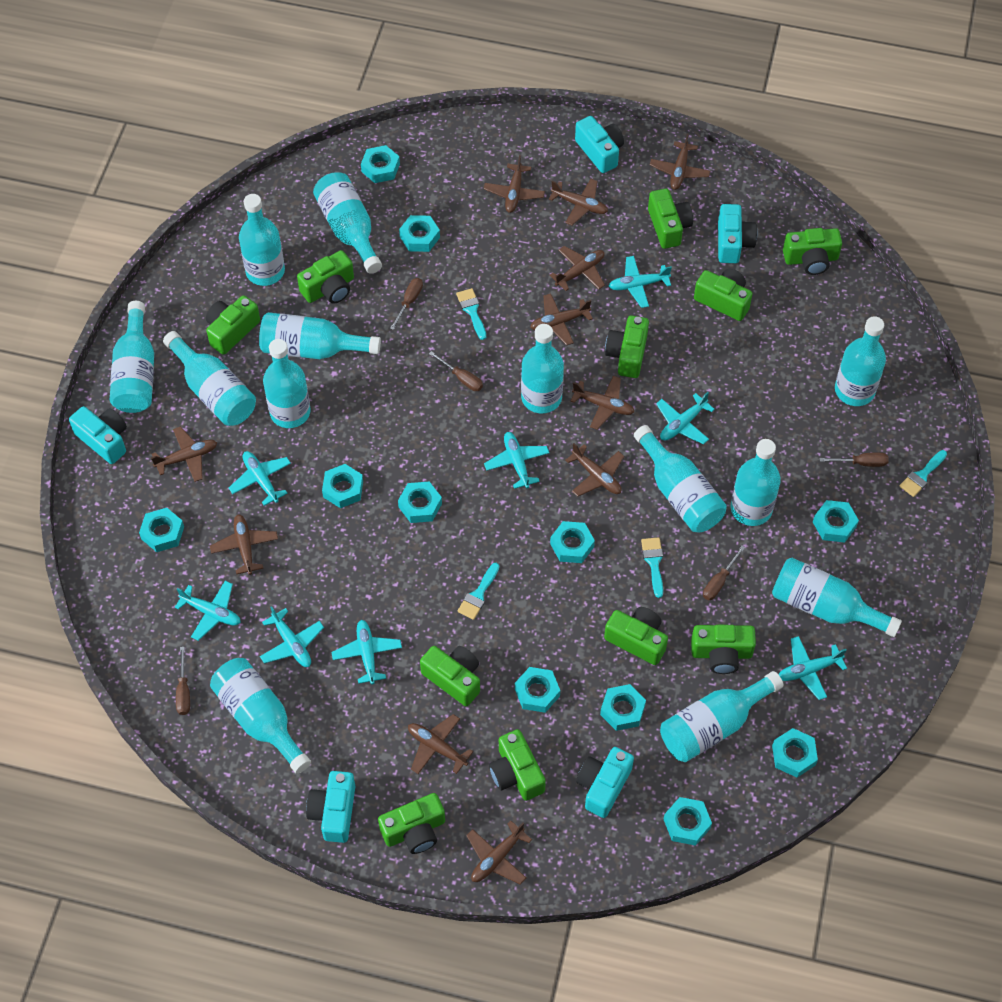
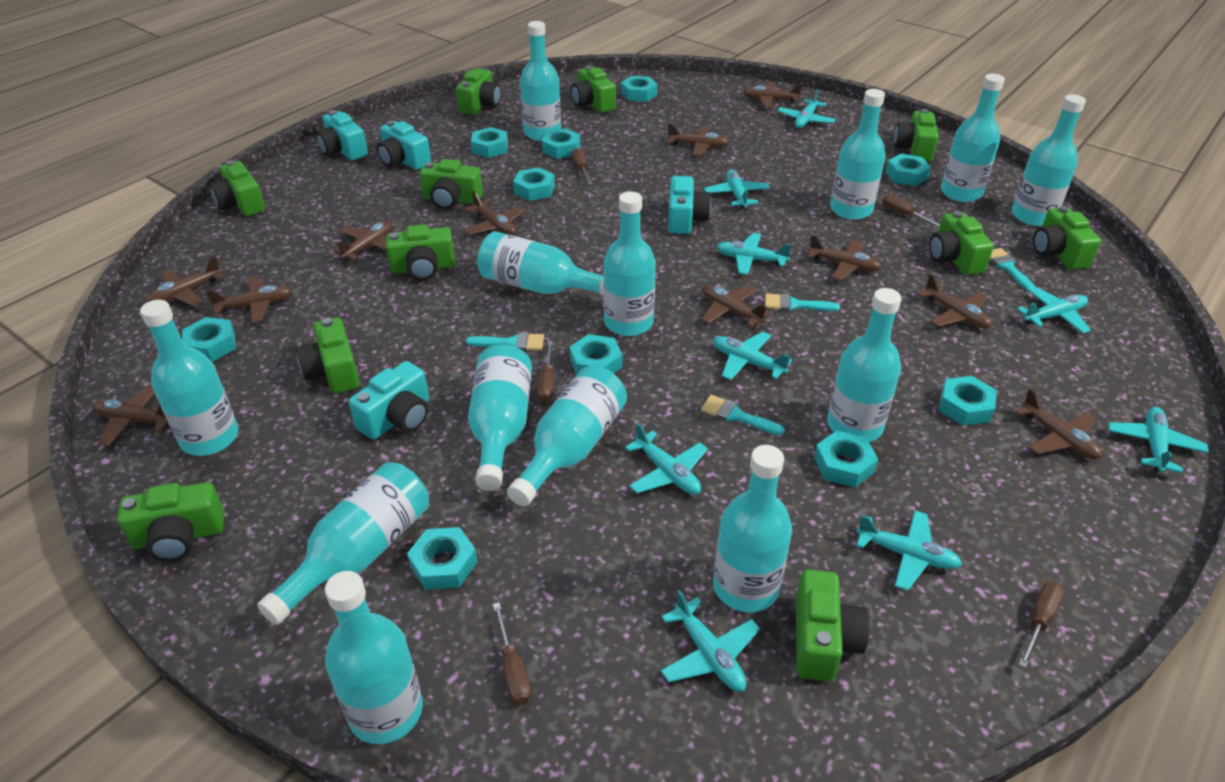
turquoise camera: [69,406,127,464] [306,771,356,843] [575,116,624,173] [576,747,634,818] [718,204,757,263] = 5 -> [316,110,368,161] [349,361,429,440] [377,120,431,170] [668,176,711,234] = 4
turquoise nut: [139,508,184,552] [322,464,363,508] [361,145,400,183] [398,482,442,523] [399,215,440,252] [515,667,560,713] [550,521,595,563] [600,684,646,731] [663,797,712,846] [772,728,818,777] [813,500,859,542] = 11 -> [182,317,236,362] [407,527,477,590] [471,127,508,158] [513,167,555,201] [542,128,580,159] [570,334,622,375] [621,76,657,102] [814,430,878,487] [886,154,931,186] [939,376,997,426] = 10
turquoise plane: [175,581,241,641] [229,451,291,506] [260,606,324,667] [332,620,402,685] [484,432,549,489] [609,256,672,308] [656,392,715,444] [779,636,847,700] = 8 -> [625,423,708,495] [661,590,760,692] [704,170,770,209] [713,331,792,380] [717,233,792,275] [777,89,836,128] [856,511,962,591] [1017,286,1091,333] [1108,407,1209,473] = 9

